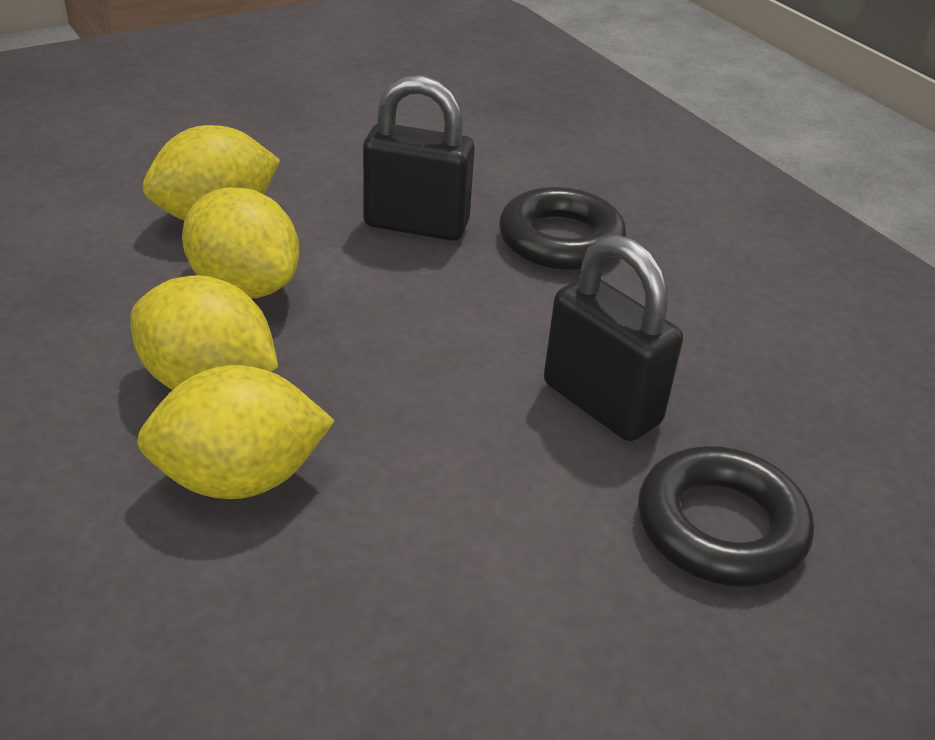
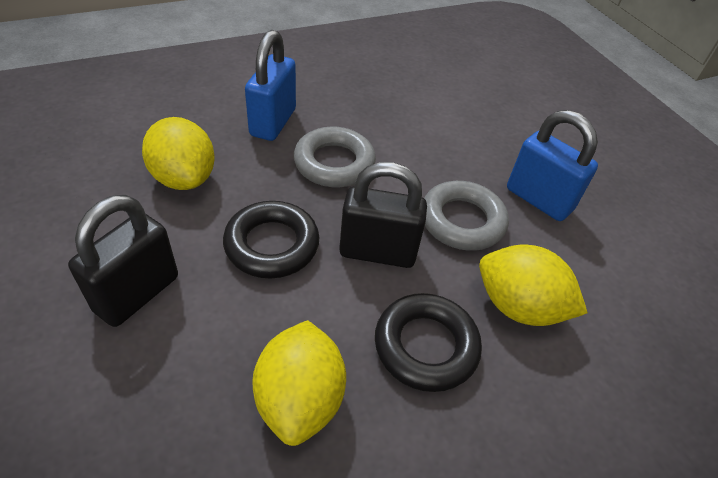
blue padlock: none = 0 -> [245,30,296,141] [507,110,598,221] = 2
grey ring: none = 0 -> [294,126,376,187] [424,181,509,251] = 2
yellow lemon: [130,275,278,390] [137,365,335,499] [143,125,280,221] [182,187,299,298] = 4 -> [142,117,215,190] [252,320,346,446] [479,245,588,326] = 3

